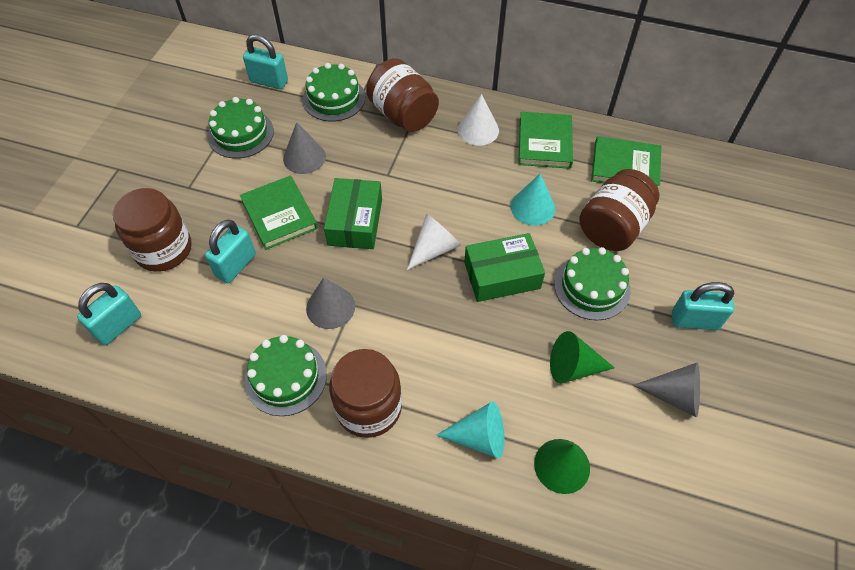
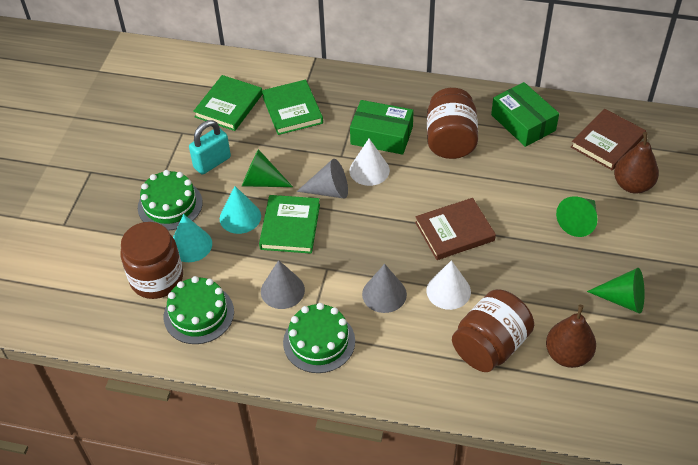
brown book: none = 0 -> [415,198,496,260] [571,109,646,170] = 2
brown jar: [113,188,192,272] [329,349,402,438] [366,58,439,132] [579,169,659,251] = 4 -> [120,222,183,299] [427,88,478,159] [452,289,534,372] = 3
brown pear: none = 0 -> [546,305,596,368] [614,132,659,194] = 2
green cake: [208,97,274,159] [245,335,327,416] [302,63,365,122] [554,247,631,320] = 4 -> [138,170,203,230] [164,276,234,344] [283,303,355,373] = 3
green cone: [534,439,590,494] [550,331,615,384] = 2 -> [242,149,293,187] [556,196,598,237] [587,268,645,314] = 3
turquoise padlock: [77,283,141,345] [205,220,256,283] [243,34,288,89] [672,282,734,330] = 4 -> [189,120,231,175] = 1

